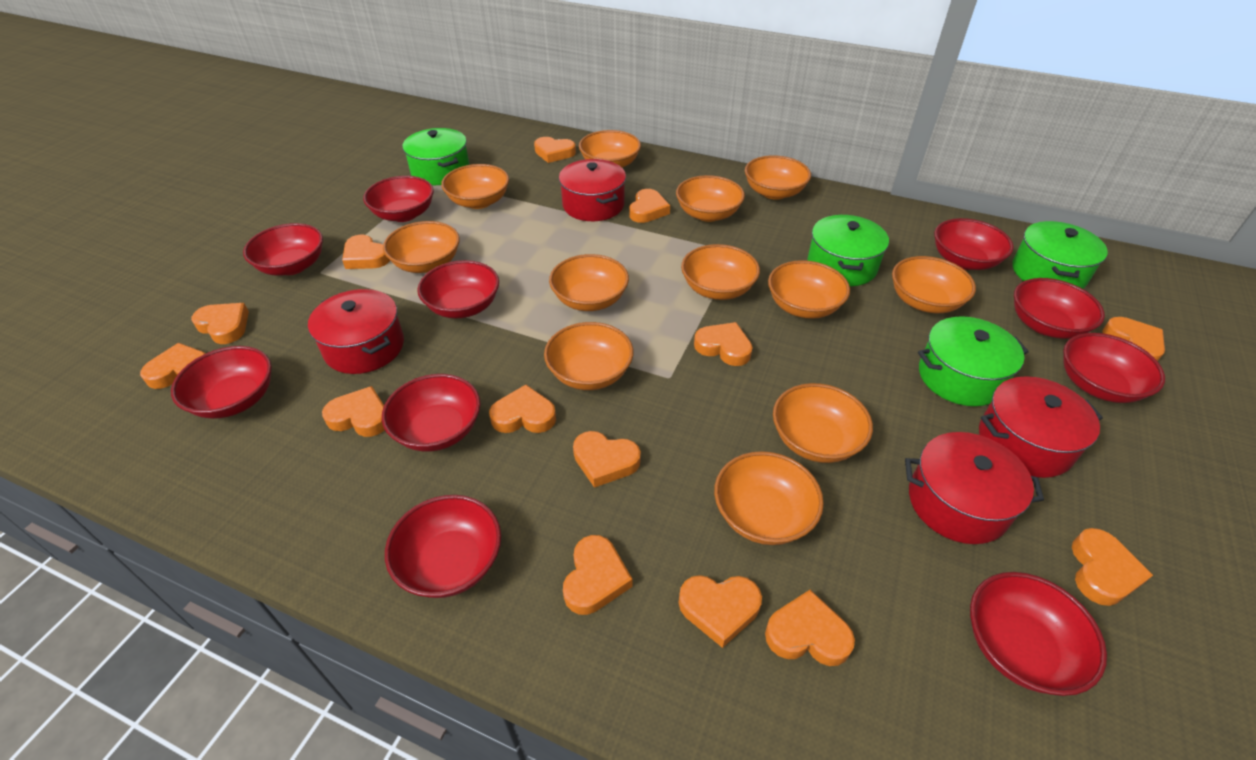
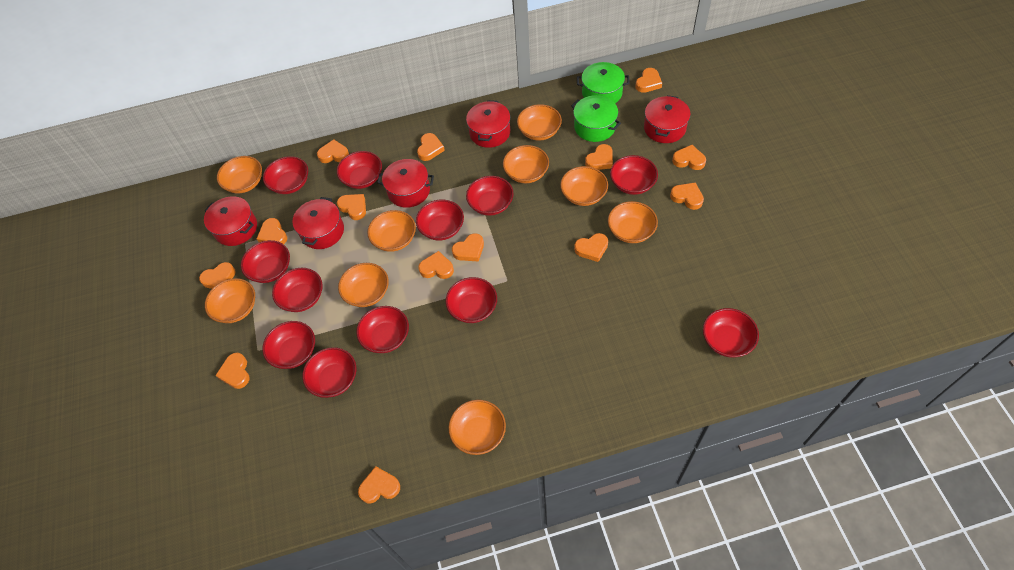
green pot: [403,128,469,185] [808,215,889,286] [918,316,1029,406] [1012,221,1108,289] = 4 -> [571,95,621,142] [577,62,630,103] = 2
orange bowl: [383,221,460,273] [441,164,509,209] [544,322,633,390] [549,254,629,311] [579,130,641,168] [676,175,745,222] [681,244,760,300] [714,451,824,545] [745,155,811,200] [768,260,850,319] [773,383,873,463] [892,256,976,313] = 12 -> [205,278,255,323] [217,156,262,193] [338,263,389,307] [367,210,416,252] [448,400,506,455] [503,145,549,183] [517,104,562,141] [560,166,608,206] [608,201,658,243] = 9
red bowl: [171,346,272,419] [243,223,323,276] [363,176,434,222] [382,374,481,452] [385,495,501,598] [417,260,499,318] [934,218,1014,270] [970,572,1107,696] [1014,278,1105,339] [1063,333,1165,403] = 10 -> [241,240,290,283] [262,321,315,369] [263,156,308,194] [272,268,323,312] [302,347,356,398] [337,151,382,189] [356,306,409,353] [416,199,464,241] [446,277,497,323] [466,176,514,216] [610,155,658,195] [703,308,759,357] = 12
red pot: [308,289,404,374] [559,159,626,221] [905,432,1044,544] [979,376,1103,478] = 4 -> [204,196,257,246] [292,197,344,249] [377,159,434,208] [466,100,510,148] [644,95,691,143] = 5

